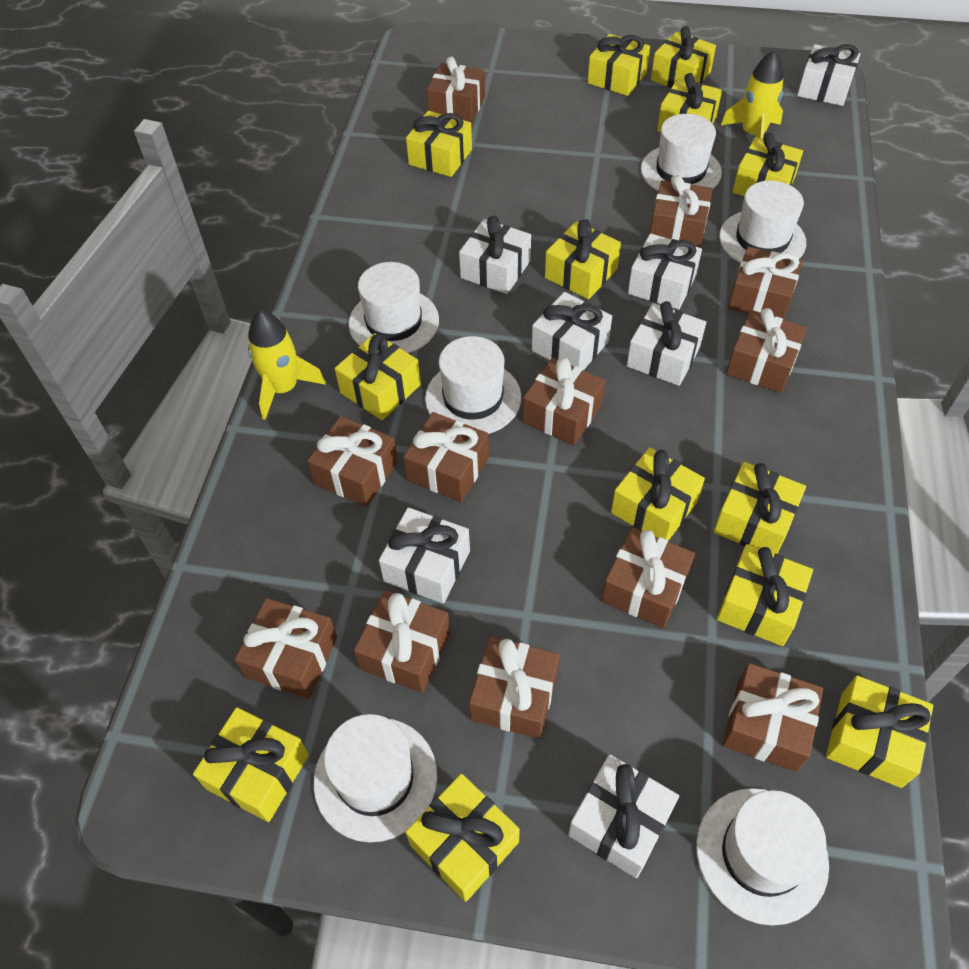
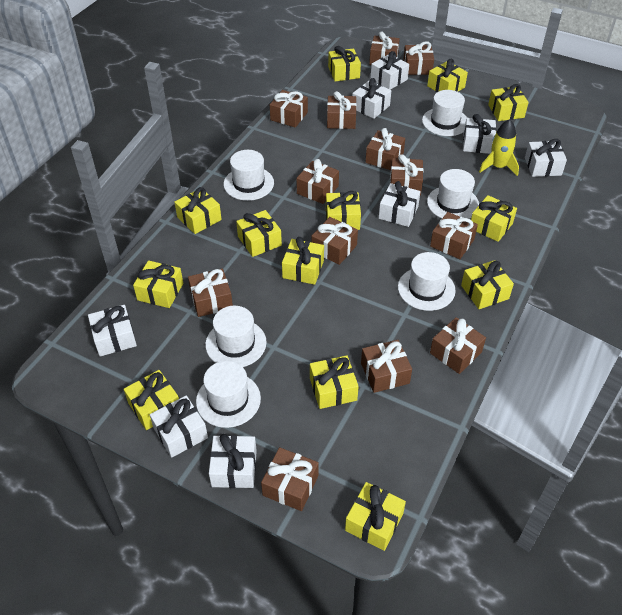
brown gift: [235,598,337,699] [307,416,398,507] [354,590,450,693] [403,412,489,502] [427,56,485,123] [469,636,559,739] [523,357,605,445] [602,527,695,628] [650,175,713,248] [722,663,823,772] [726,308,807,393] [728,247,803,320] = 12 -> [188,269,233,317] [261,447,319,511] [270,90,308,128] [297,159,339,204] [311,217,358,265] [327,91,357,129] [361,340,412,393] [366,128,405,170] [369,31,400,65] [390,154,423,196] [403,41,434,75] [430,212,478,259] [430,317,486,374] = 13
white gift: [379,507,470,604] [459,216,531,294] [532,292,612,370] [568,754,679,878] [627,301,706,386] [628,233,702,310] [797,44,860,106] = 7 -> [88,305,137,357] [150,395,208,458] [209,434,257,488] [352,78,391,119] [371,51,409,90] [379,181,421,227] [463,114,496,154] [525,139,567,177] = 8
yellow rocket: [248,310,326,420] [721,50,784,139] = 2 -> [479,119,519,176] = 1

